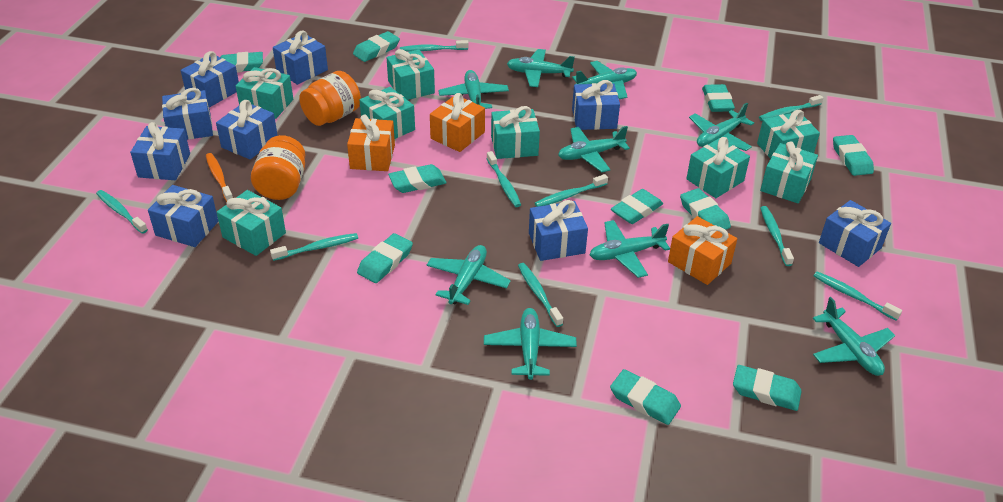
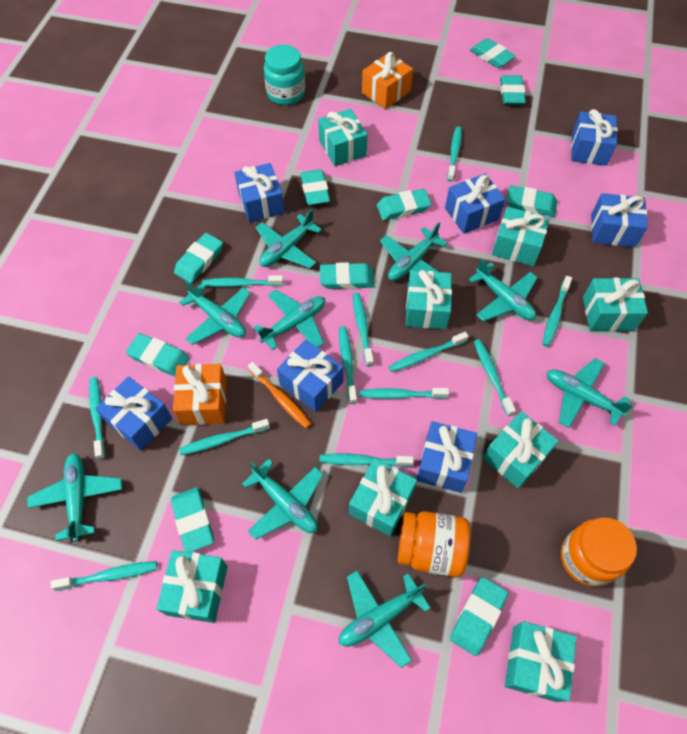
blue gift: [130,122,190,180] [148,185,218,247] [162,88,213,140] [181,51,239,107] [216,100,278,160] [273,30,328,85] [529,200,588,261] [572,80,620,130] [819,200,891,267] = 9 -> [95,376,172,451] [234,163,285,223] [277,340,343,412] [417,421,477,493] [445,174,505,234] [571,109,618,166] [591,193,648,247] = 7
orange gift: [347,115,395,171] [430,93,485,152] [668,216,737,285] = 3 -> [173,364,226,425] [362,52,413,109] = 2
turquoise jar: none = 0 -> [264,45,305,105] = 1
turquoise toothbrush: [96,190,148,234] [270,233,358,261] [400,40,469,52] [486,151,521,207] [518,263,563,327] [535,174,608,207] [759,95,823,121] [760,206,794,266] [814,272,902,321] = 9 -> [51,561,157,591] [89,377,105,460] [179,419,270,455] [202,275,284,287] [319,454,414,467] [339,326,357,404] [353,293,374,366] [359,388,449,399] [389,332,469,372] [447,127,462,181] [474,339,516,416] [542,276,572,347] = 12

